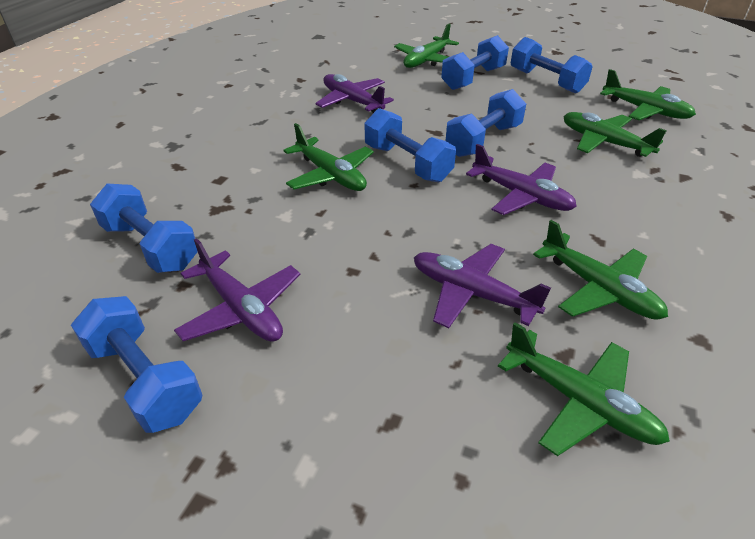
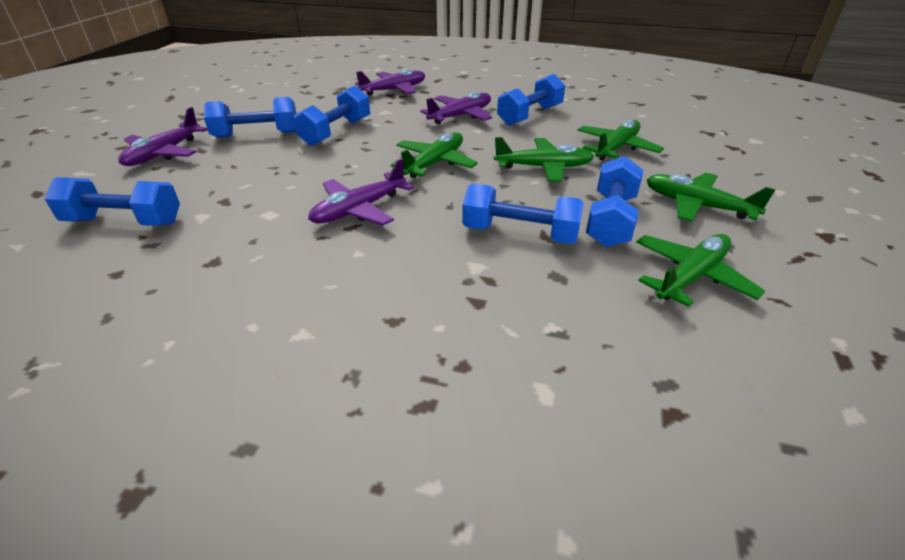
green plane: [283,123,374,191] [394,24,459,68] [498,322,670,456] [533,220,668,320] [564,112,667,157] [600,69,696,120] = 6 -> [391,132,478,178] [494,137,594,182] [577,120,664,161] [636,234,765,307] [646,173,775,222] = 5

